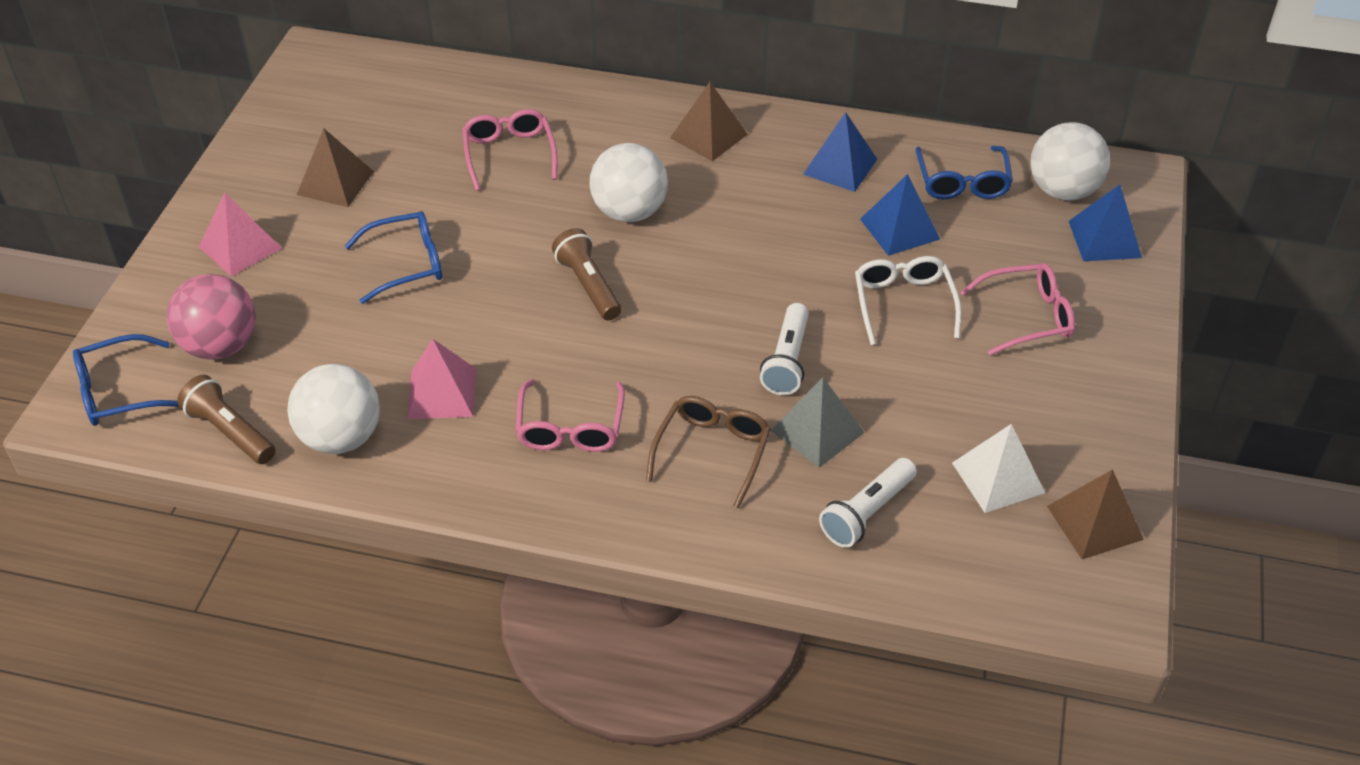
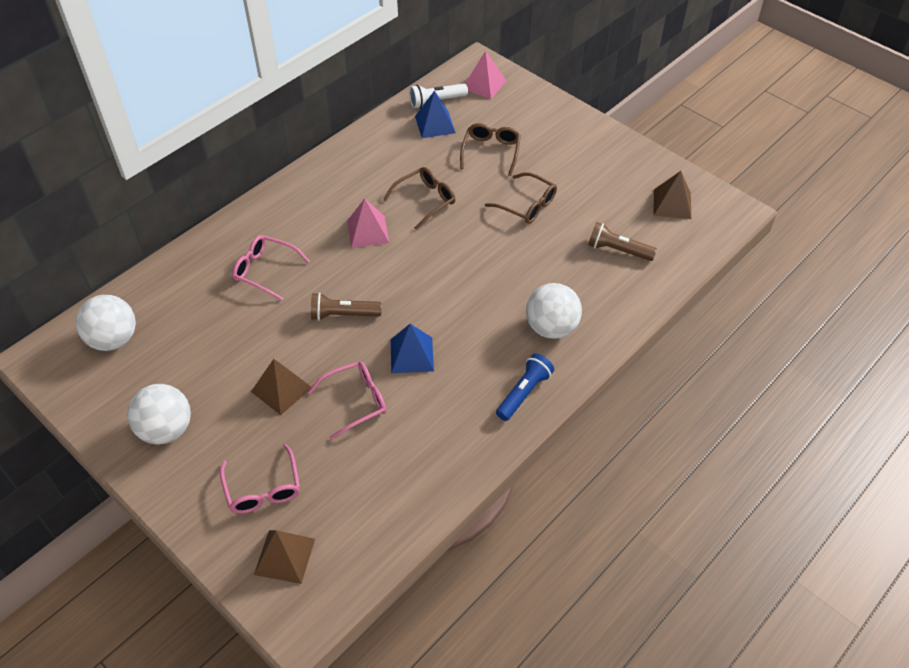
blue flashlight: none = 0 -> [496,354,554,421] = 1
blue glasses: [73,334,179,426] [345,211,442,304] [916,146,1013,200] = 3 -> none = 0
blue pyramid: [803,112,877,192] [860,174,940,256] [1069,185,1142,261] = 3 -> [391,324,434,373] [415,91,456,138] = 2
brown glasses: [646,396,771,508] = 1 -> [383,167,456,230] [460,123,521,176] [485,172,557,224] = 3
grey pyramid: [771,377,865,468] = 1 -> none = 0
pink ball: [167,274,256,360] = 1 -> none = 0
white flashlight: [760,303,809,395] [819,458,917,548] = 2 -> [409,84,468,108] = 1
white glasses: [855,256,962,345] = 1 -> none = 0
white pyramid: [952,424,1045,513] = 1 -> none = 0

